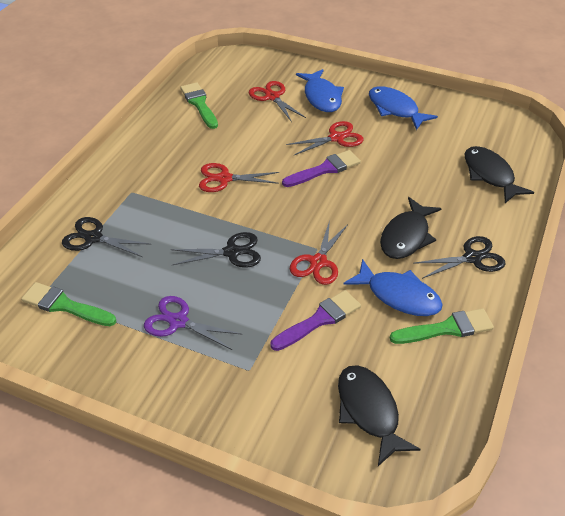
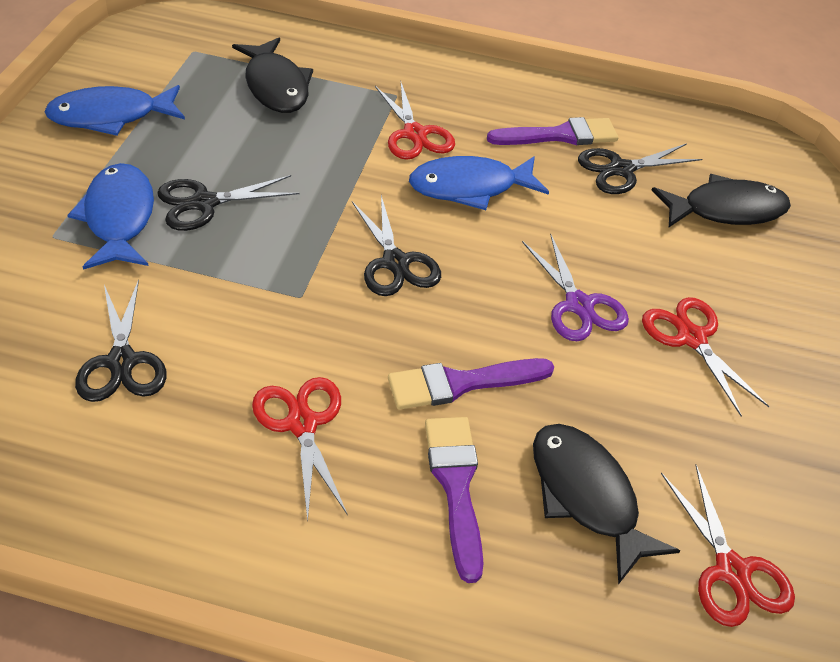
black scissors: [62,217,152,257] [171,232,261,268] [414,236,505,279] = 3 -> [75,279,167,402] [157,175,299,231] [352,195,441,296] [578,143,702,194] = 4
green brush: [21,282,116,326] [180,82,218,129] [390,308,494,344] = 3 -> none = 0
purple brush: [270,290,361,351] [282,150,361,187] = 2 -> [388,358,554,410] [425,417,483,583] [487,117,618,145] = 3

